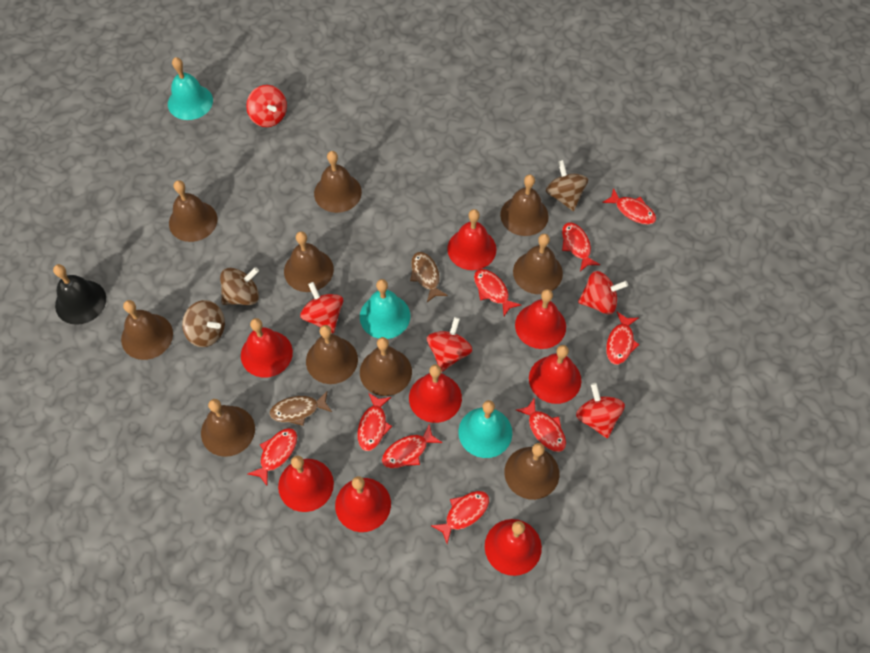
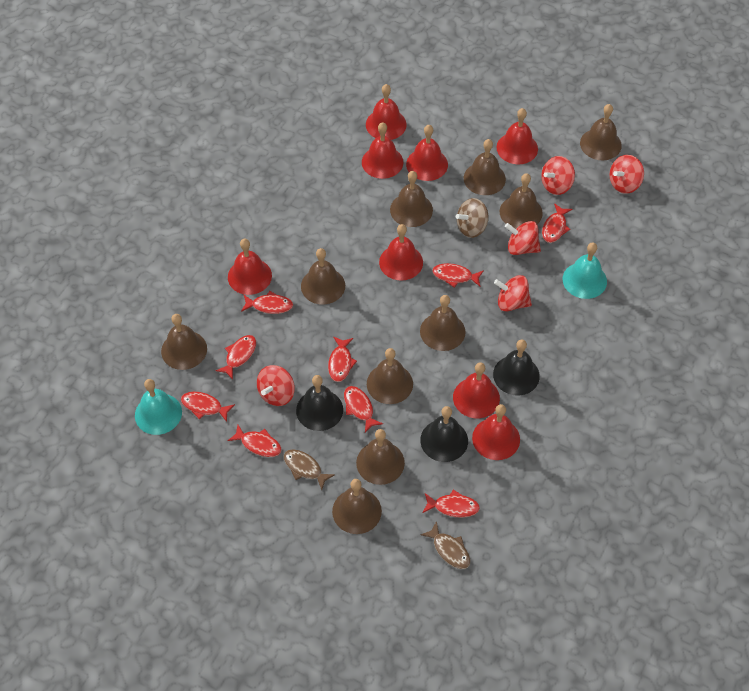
black bell: [53,264,106,325] = 1 -> [296,375,343,431] [420,406,468,462] [493,339,540,396] = 3
brown spinning top: [182,300,225,347] [220,267,259,305] [546,160,588,211] = 3 -> [456,198,489,238] = 1
turquoise bell: [168,57,213,120] [360,279,411,339] [458,400,512,458] = 3 -> [135,379,182,435] [562,243,607,299] = 2

